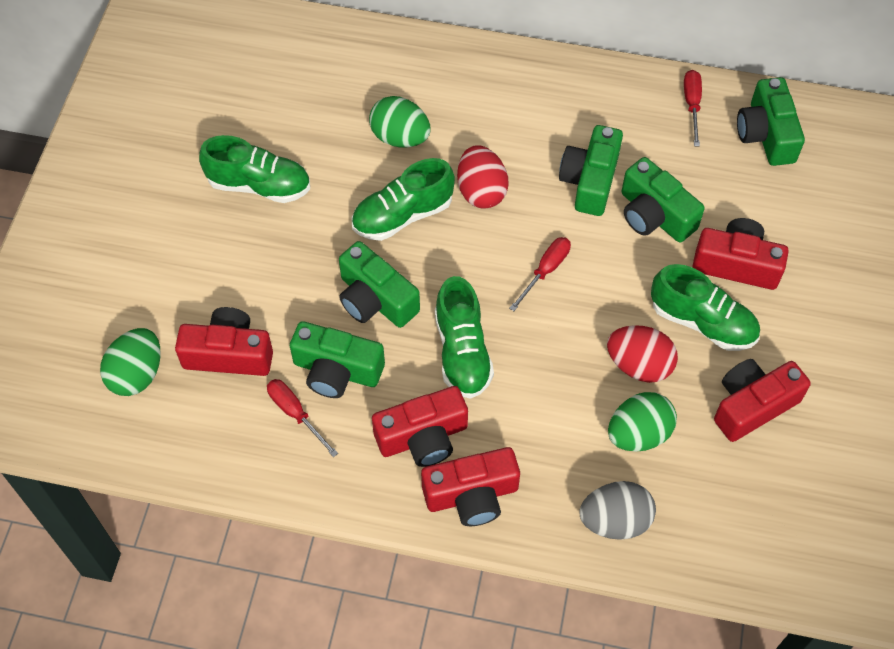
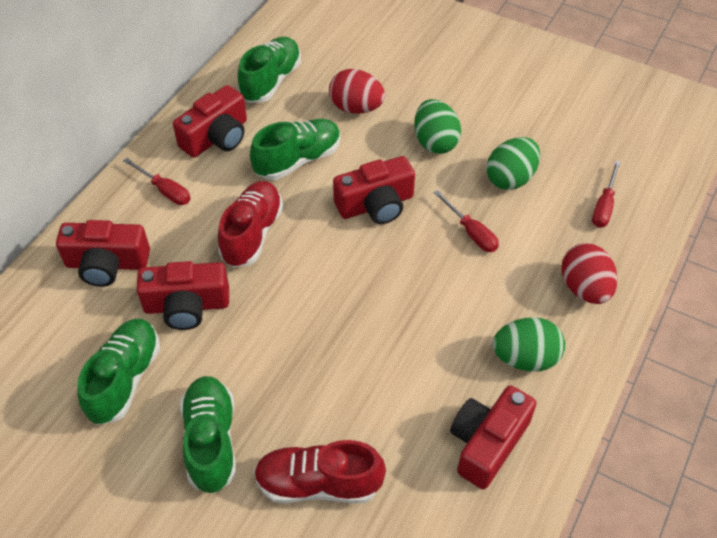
green camera: [290,321,385,398] [339,241,420,328] [559,125,623,216] [622,157,705,242] [737,77,805,166] = 5 -> none = 0
grey egg: [579,481,656,540] = 1 -> none = 0
red shoe: none = 0 -> [218,181,283,268] [254,440,386,504] = 2

